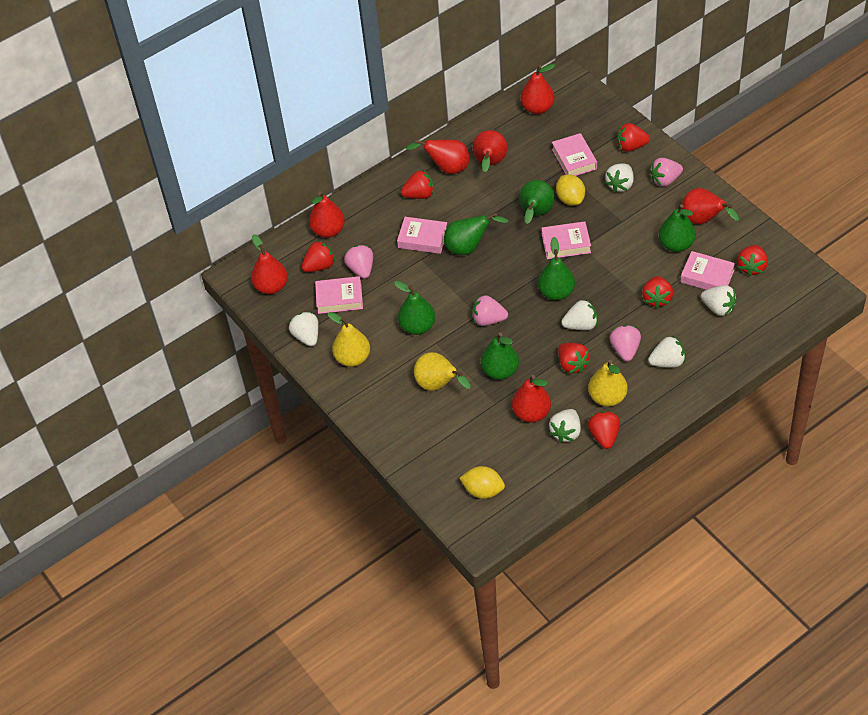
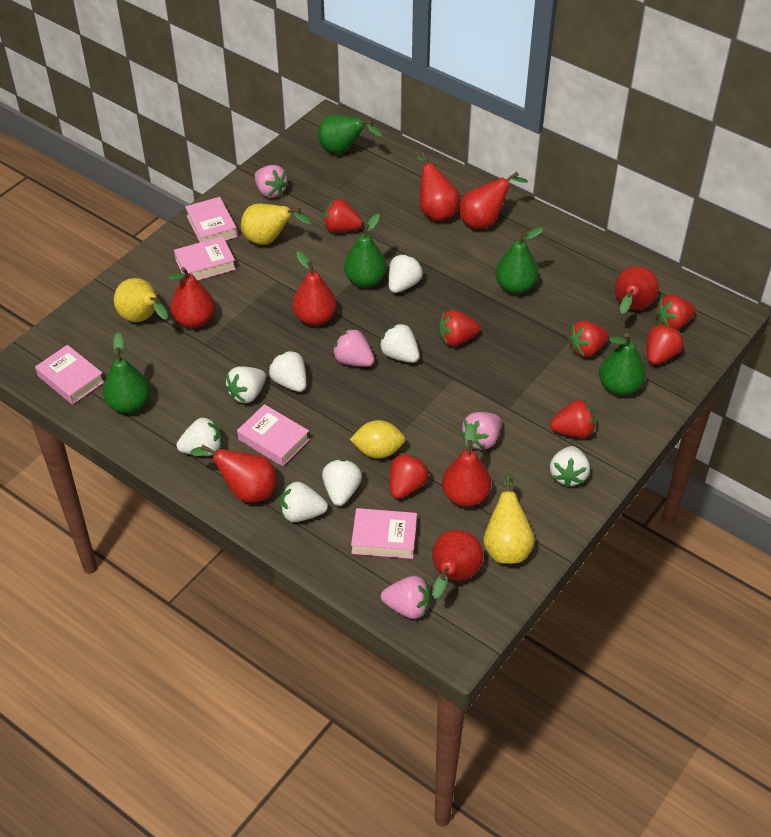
green pear: [394,281,435,335] [444,212,508,255] [481,332,519,380] [519,180,555,224] [538,237,575,300] [659,204,696,252] = 6 -> [103,332,150,413] [318,115,382,154] [344,213,387,288] [495,227,544,294] [599,333,646,396] = 5
red pear: [251,234,288,294] [309,191,345,238] [405,140,470,174] [473,130,507,172] [512,375,551,422] [520,64,555,114] [682,188,739,224] = 7 -> [168,267,215,328] [190,444,277,503] [293,251,336,326] [417,152,460,221] [432,530,483,599] [442,423,491,507] [459,172,528,229] [615,266,659,314] = 8
white strawberry: [289,312,319,347] [549,409,581,443] [561,300,597,330] [605,163,634,192] [648,336,685,368] [701,285,737,316] = 6 -> [177,417,222,456] [225,366,266,403] [269,350,307,392] [280,482,328,522] [322,459,362,506] [379,323,420,363] [389,254,423,293] [550,446,590,488] = 8
yellow lemon: [459,466,505,499] [556,174,585,205] = 2 -> [350,420,405,459] = 1

